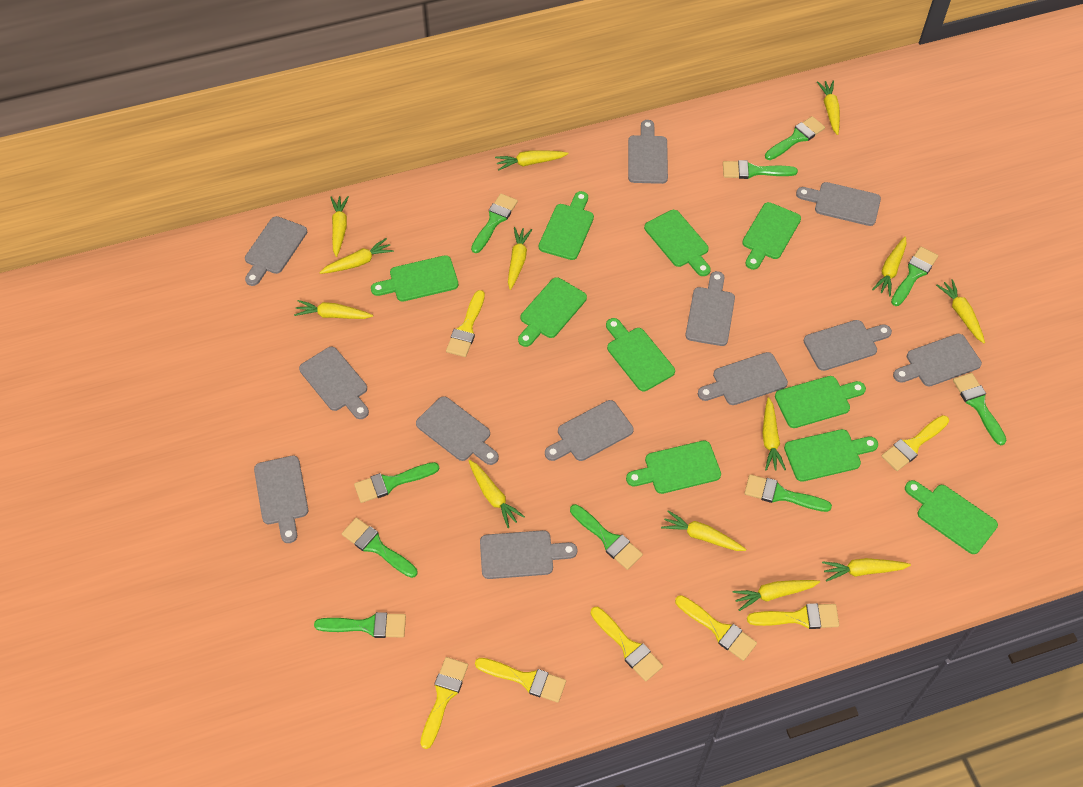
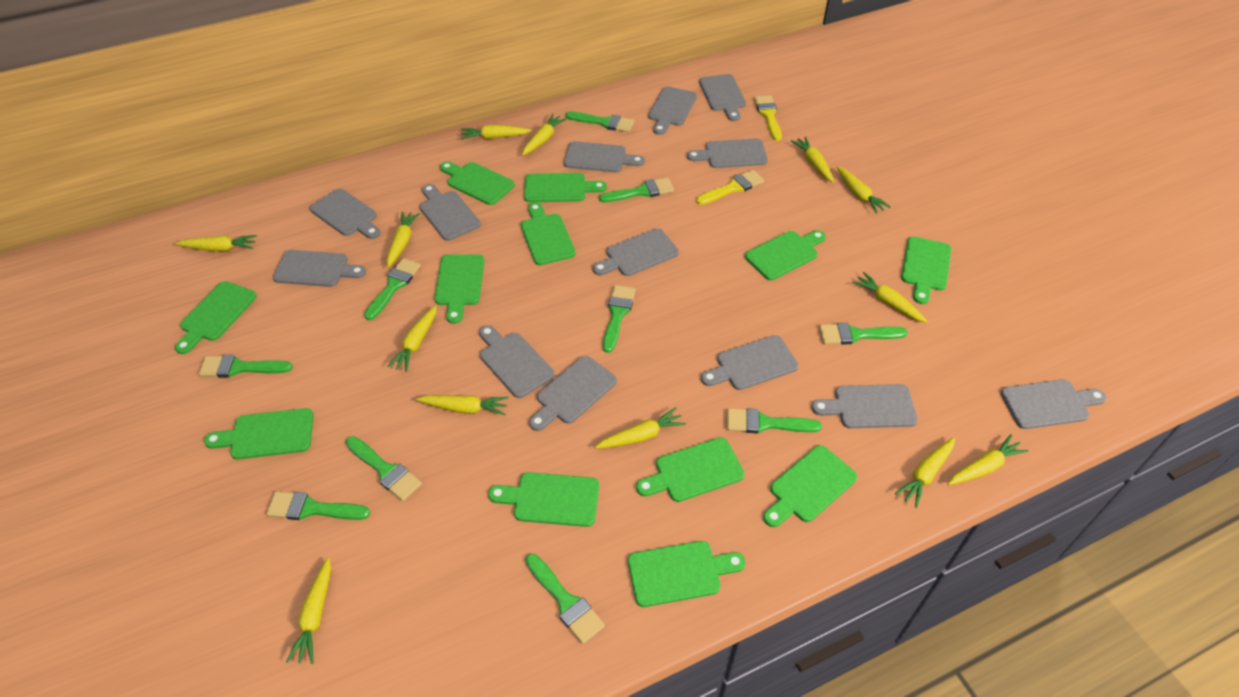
green cutting board: [371,255,459,302] [518,277,587,347] [539,191,594,260] [606,318,675,391] [626,441,721,494] [644,210,711,276] [742,202,801,270] [775,376,866,428] [784,429,878,482] [905,480,998,554] = 10 -> [175,281,257,354] [204,408,314,459] [435,254,484,324] [440,162,515,205] [488,472,599,527] [521,202,576,265] [524,173,607,202] [628,541,746,607] [636,437,744,502] [745,230,826,280] [763,445,857,527] [901,237,951,304] = 12
grey cutting board: [245,216,307,286] [254,456,308,543] [299,347,369,419] [416,396,499,465] [480,530,577,579] [545,400,634,461] [628,120,668,184] [685,271,735,346] [698,352,788,405] [796,182,881,226] [804,320,892,371] [893,334,982,386] = 12 -> [273,250,366,287] [310,189,380,239] [419,184,481,241] [479,325,555,398] [529,356,617,431] [564,141,645,172] [593,228,679,276] [648,86,697,135] [687,138,768,168] [699,74,746,121] [701,335,798,390] [811,384,918,428] [1001,379,1106,429] = 13
yellow brush: [420,657,468,749] [446,290,485,357] [475,658,566,703] [591,607,663,682] [675,595,757,661] [747,603,839,629] [881,415,949,471] = 7 -> [696,170,764,205] [754,95,782,141] = 2

